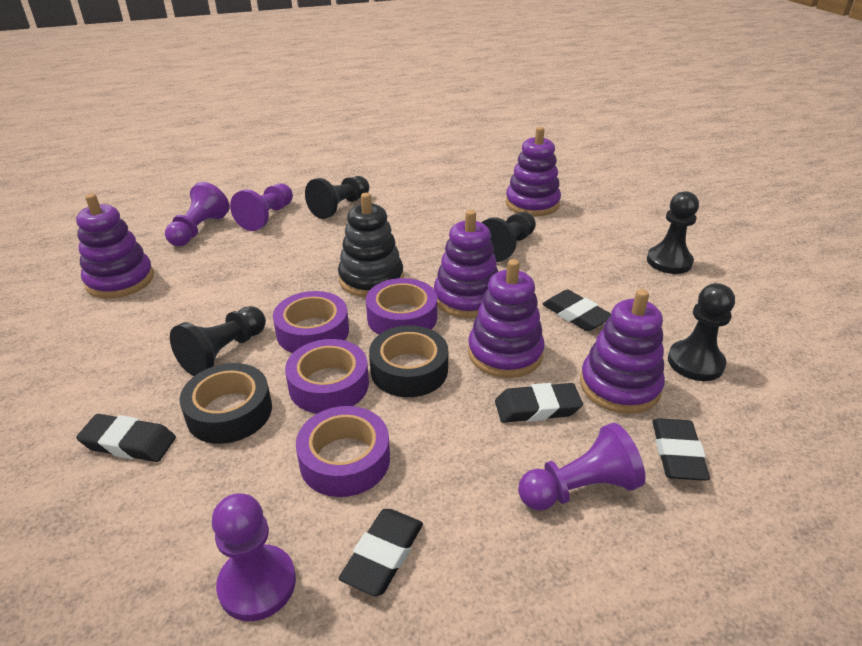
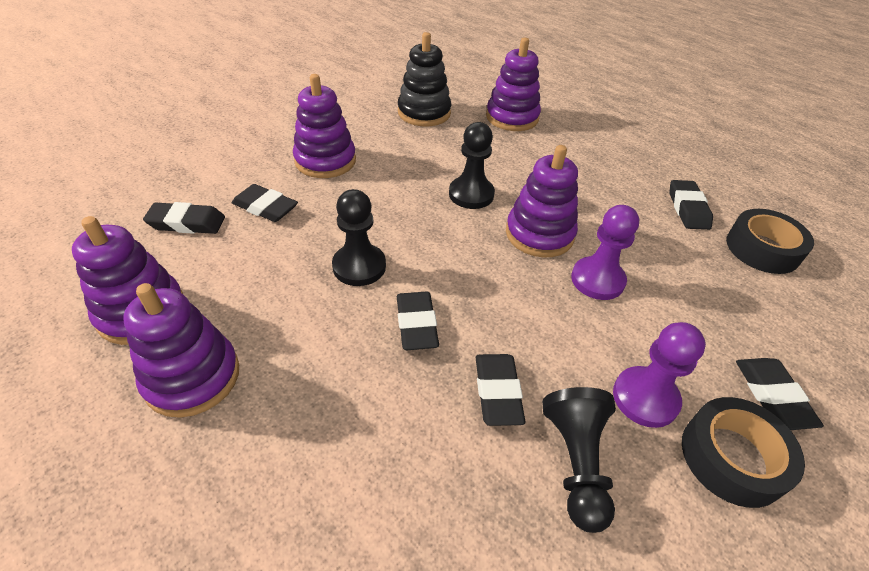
black eraser: [76,414,176,462] [339,509,423,596] [495,383,583,423] [543,290,611,331] [653,418,710,481] = 5 -> [143,202,225,234] [232,184,298,222] [397,292,439,350] [476,354,525,426] [669,180,713,230] [736,358,824,430] = 6
black pawn: [170,306,266,376] [305,176,369,219] [481,212,536,262] [647,191,699,274] [668,283,735,381] = 5 -> [332,189,386,286] [449,122,495,209] [542,387,616,533] = 3
purple pawn: [165,182,230,246] [212,493,296,621] [230,183,293,231] [518,423,646,511] = 4 -> [571,205,639,300] [613,322,706,428] = 2
purple tape: [273,291,349,353] [285,339,369,413] [296,406,390,497] [366,278,437,335] = 4 -> none = 0

